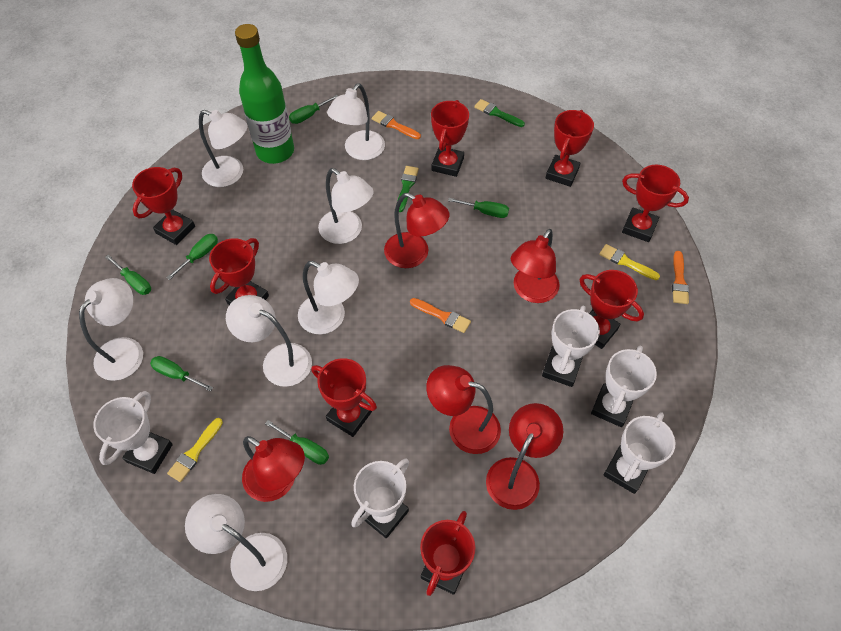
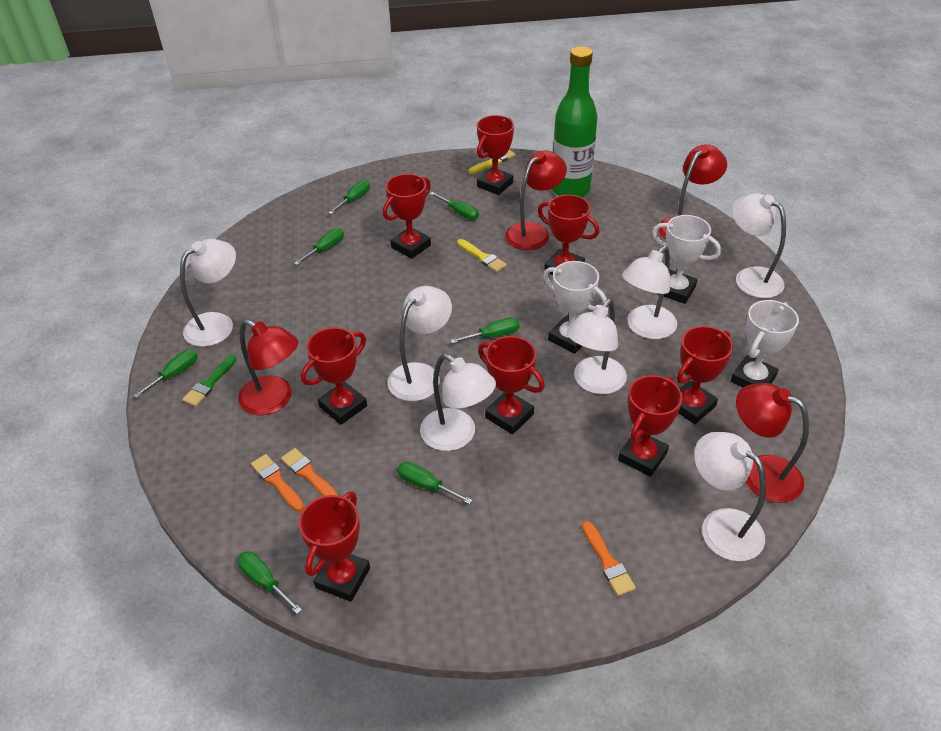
green brush: [398,166,419,212] [474,99,525,127] = 2 -> [182,355,237,407] = 1
green screwdriver: [105,255,151,295] [150,356,213,391] [166,234,218,280] [265,420,329,465] [289,95,338,124] [448,198,509,218] = 6 -> [133,349,198,398] [237,551,302,614] [294,228,344,265] [329,180,370,214] [397,462,473,504] [430,192,479,220] [450,317,519,344] = 7
red lamp: [242,436,305,502] [384,193,449,268] [426,365,501,454] [486,403,563,510] [511,229,560,303] = 5 -> [238,319,298,415] [505,150,567,250] [658,144,727,239] [736,383,809,503] = 4
white trophy: [93,391,173,474] [351,458,409,538] [542,306,600,387] [591,346,657,427] [604,412,675,494] = 5 -> [543,261,607,354] [652,215,721,304] [730,300,799,387] = 3

